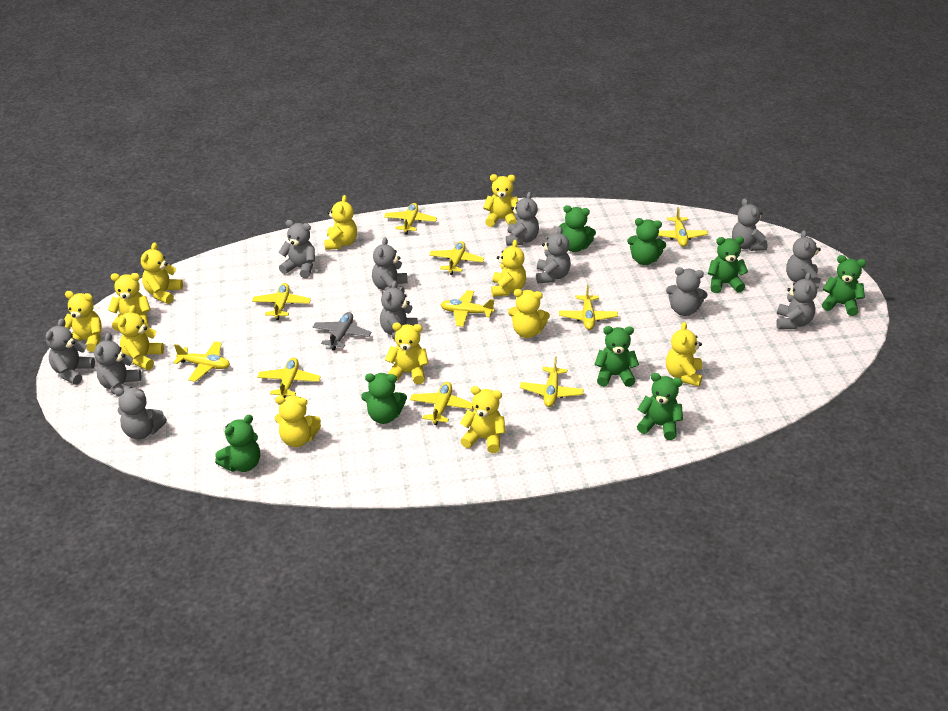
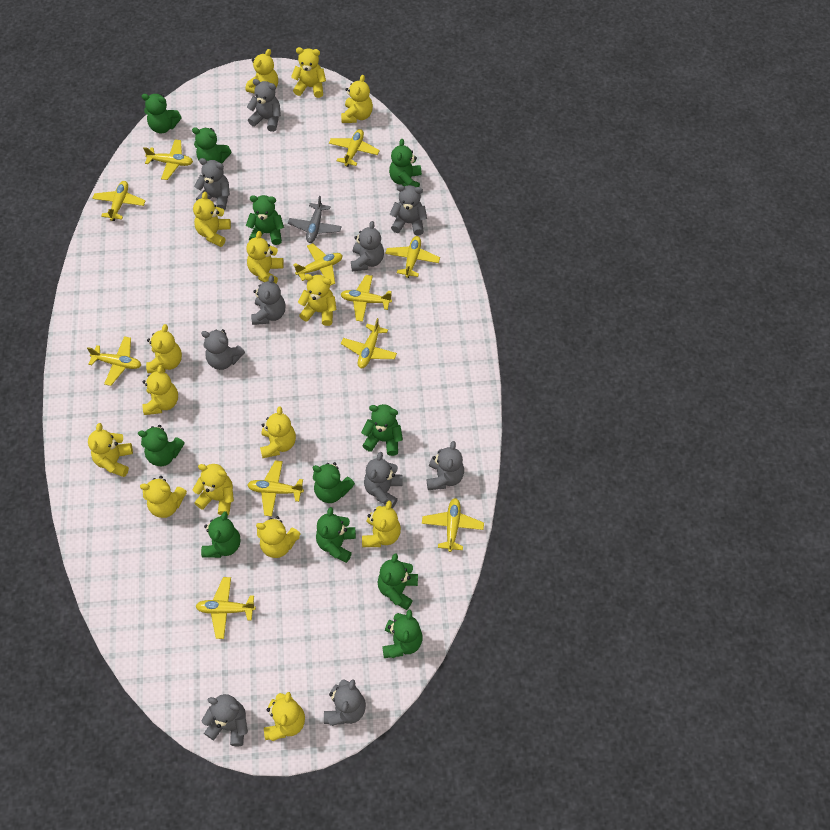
green teddy bear: [215,415,260,472] [361,373,407,424] [558,205,596,252] [594,326,639,387] [627,218,666,265] [637,373,683,440] [708,237,748,293] [822,255,866,316] = 8 -> [138,425,185,466] [142,94,182,133] [192,127,232,163] [201,511,240,558] [246,195,284,245] [312,462,355,503] [316,507,356,563] [361,404,403,456] [378,553,418,610] [382,610,423,658] [389,139,422,187] = 11
grey teddy bear: [46,319,95,385] [94,333,141,395] [114,388,167,440] [278,220,315,278] [372,237,408,293] [380,281,418,339] [506,192,539,246] [536,227,571,283] [666,267,708,316] [732,198,768,251] [776,272,817,329] [786,230,821,289] = 12 -> [194,158,230,210] [201,329,245,370] [201,694,248,746] [247,79,281,132] [251,275,286,325] [324,679,366,726] [351,221,384,271] [364,452,403,508] [390,185,427,236] [427,441,464,490] = 10
yellow plane: [173,341,230,382] [252,283,311,320] [257,357,321,398] [384,203,437,234] [410,382,473,425] [429,241,484,275] [441,290,495,327] [520,357,584,407] [559,285,618,330] [658,207,708,247] = 10 -> [87,336,141,386] [92,181,145,221] [143,139,193,180] [195,577,256,639] [247,460,304,516] [293,243,343,286] [329,129,380,167] [340,275,392,322] [341,318,397,368] [385,236,440,278] [422,498,484,552] = 11
yellow teddy bear: [64,291,102,352] [108,273,151,331] [118,305,164,370] [141,242,183,304] [275,395,321,447] [324,195,357,250] [385,323,429,384] [460,386,506,453] [483,174,518,227] [491,240,526,297] [508,289,550,338] [666,322,702,387] = 12 -> [88,423,133,477] [140,476,187,518] [142,365,178,415] [146,324,182,373] [192,464,234,515] [193,192,231,247] [245,49,278,94] [246,231,284,283] [256,516,301,558] [260,406,296,458] [264,692,305,741] [291,47,326,98] [298,274,337,326] [341,75,373,123] [362,501,401,547] = 15

